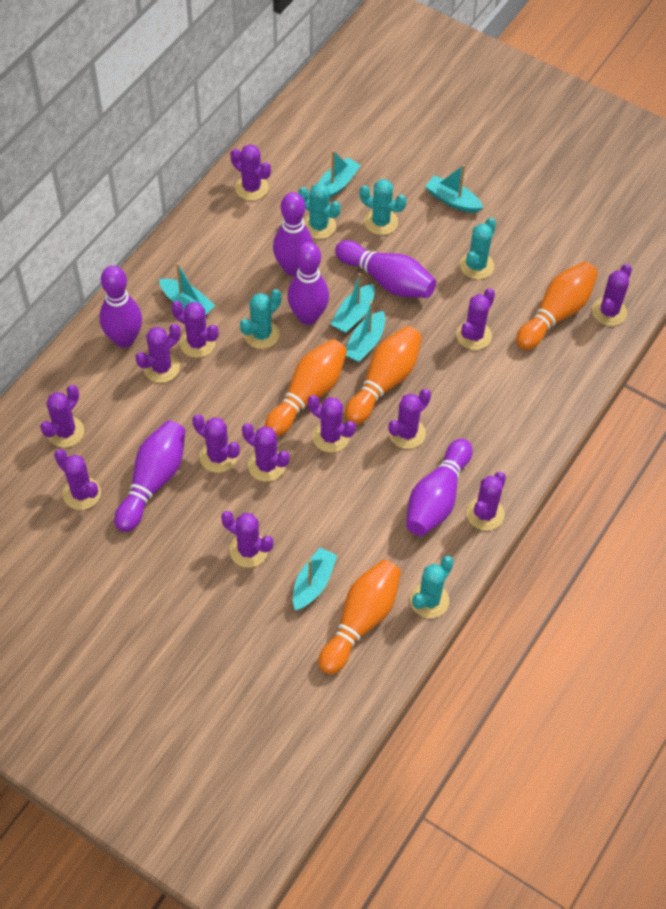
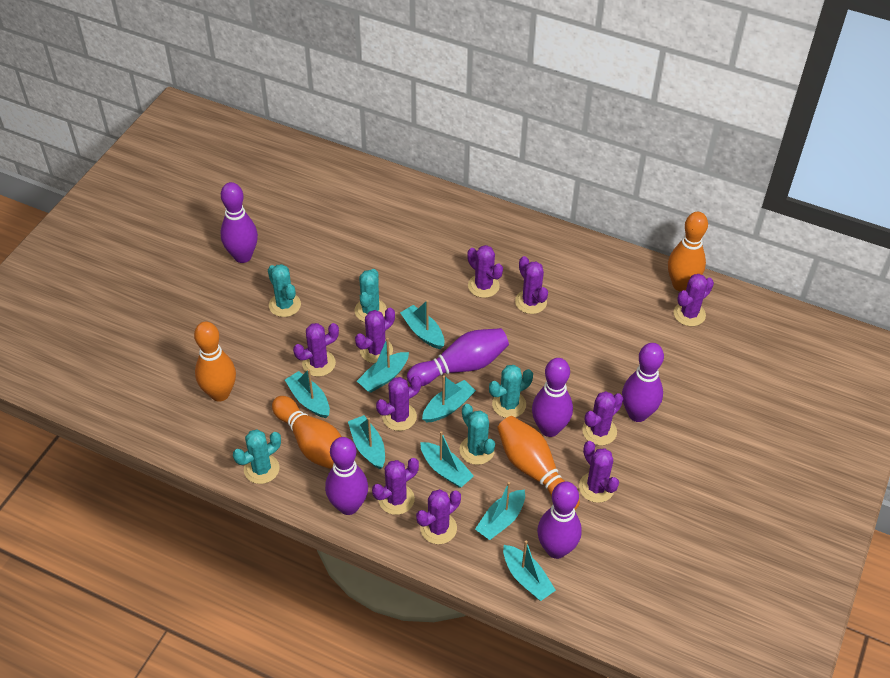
purple cactus: [40,385,84,448] [54,449,101,510] [136,324,180,383] [172,301,219,358] [192,414,240,473] [221,511,274,568] [230,144,271,200] [242,423,289,482] [308,395,356,452] [388,389,431,449] [456,288,495,350] [466,472,506,530] [592,264,632,326] = 13 -> [293,323,339,377] [355,308,395,363] [372,458,419,515] [376,376,421,431] [416,489,461,544] [467,245,503,298] [515,256,548,314] [579,441,619,503] [582,391,623,445] [674,274,714,326] = 10
turquoise boat: [159,263,215,316] [293,547,338,610] [318,150,361,198] [331,273,375,333] [346,302,385,362] [425,165,483,213] = 6 -> [285,369,330,418] [348,415,385,469] [357,338,409,393] [400,300,444,349] [420,431,474,488] [422,375,476,423] [475,482,525,540] [503,540,556,601] = 8

